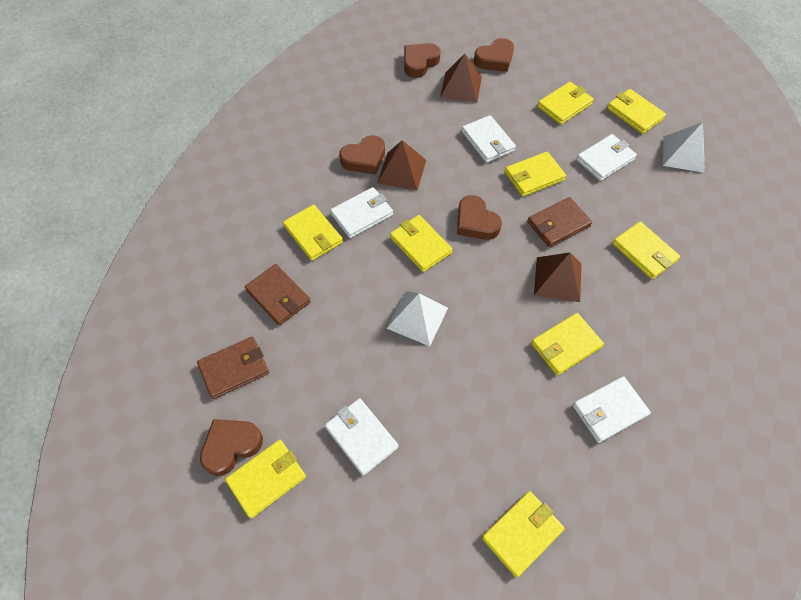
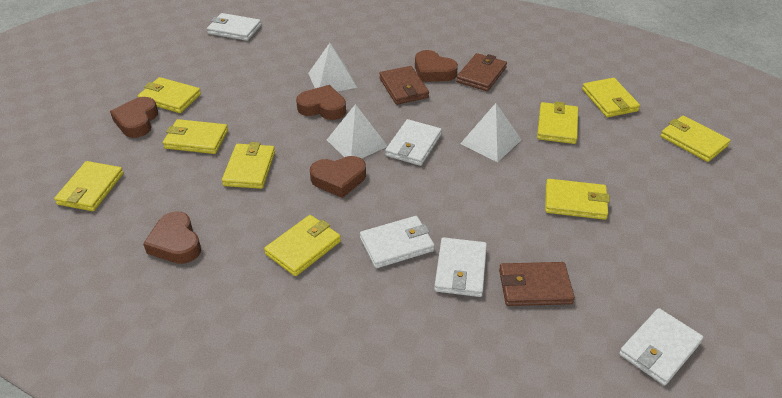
brown pyramid: [377,140,426,191] [440,54,482,103] [534,252,582,302] = 3 -> none = 0
white pyramid: [387,291,448,346] [663,122,705,173] = 2 -> [308,43,357,91] [327,104,387,159] [460,103,522,162] = 3

